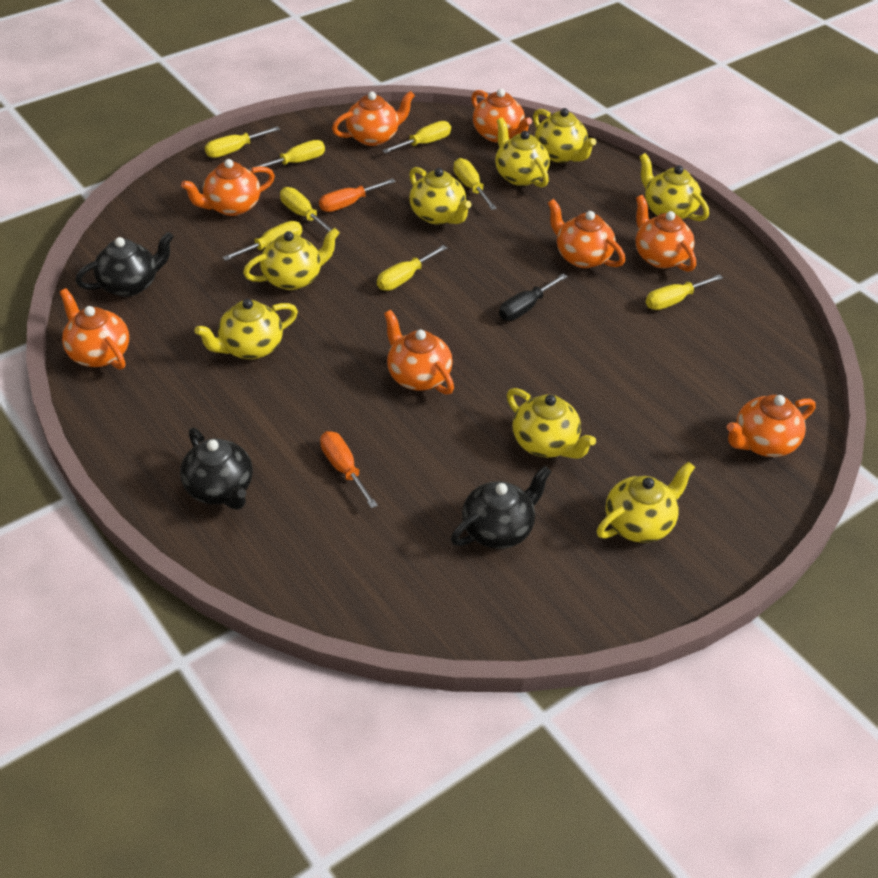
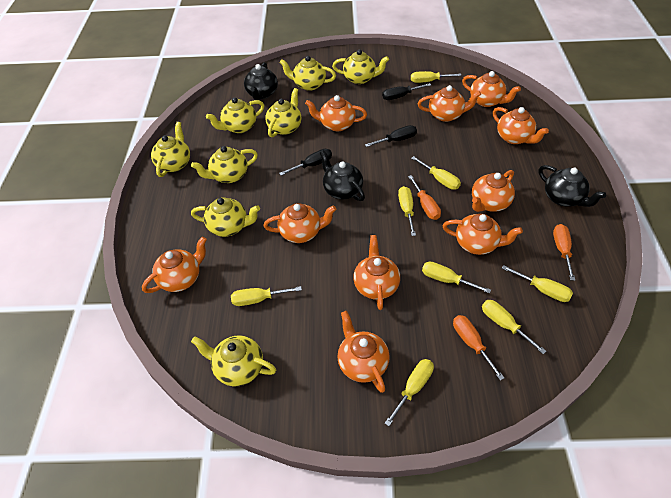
black screwdriver: [499,274,568,321] = 1 -> [279,149,332,176] [365,125,417,147] [382,83,431,100] = 3
orange screwdriver: [319,178,396,212] [320,431,378,508] = 2 -> [408,175,441,220] [453,315,504,380] [553,224,575,281] = 3
orange teapot: [60,288,129,370] [181,159,275,216] [332,91,415,146] [384,310,454,395] [471,89,532,143] [548,199,625,268] [635,195,696,272] [727,395,816,457] = 8 -> [142,237,207,293] [263,203,336,243] [305,95,367,131] [337,311,390,393] [353,235,400,310] [418,85,481,122] [443,214,523,255] [462,71,521,107] [472,170,515,212] [493,107,549,144] = 10

